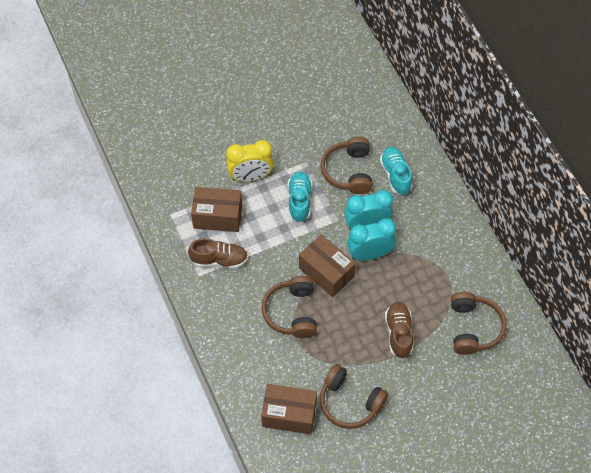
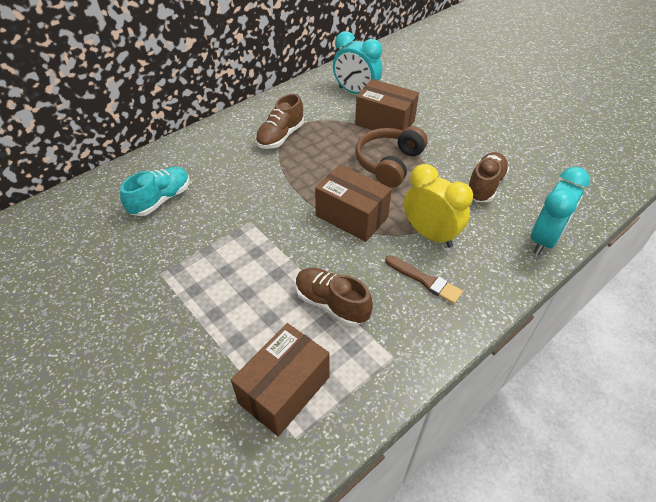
brown brush: none = 0 -> [385,255,463,304] = 1
brown headphones: [261,276,317,338] [320,364,388,429] [321,137,372,194] [451,292,507,355] = 4 -> [355,126,428,187] = 1
brown shoe: [188,238,248,268] [385,302,413,358] = 2 -> [255,94,304,149] [296,268,373,326] [468,152,509,202] = 3
turquoise shoe: [288,171,312,222] [380,147,412,195] = 2 -> [120,167,190,216] = 1

